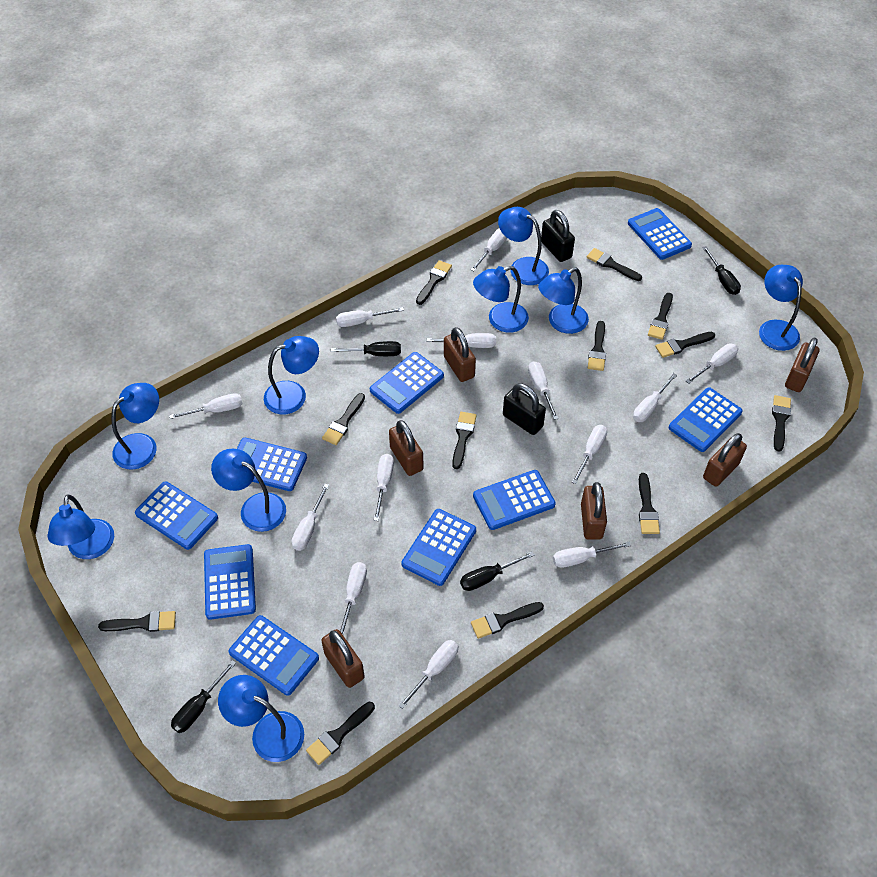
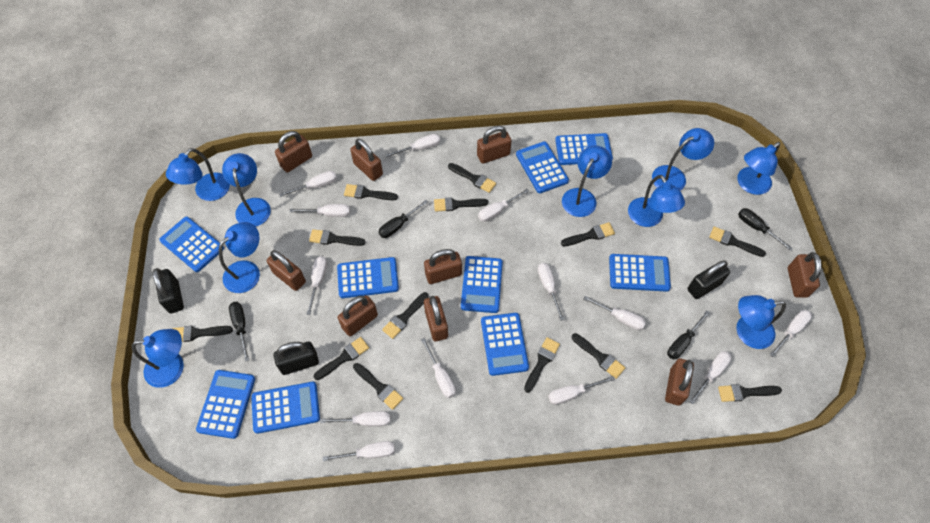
black brush: [98,611,176,632] [306,702,375,765] [322,393,365,445] [416,260,452,305] [452,412,477,469] [471,602,544,639] [587,248,642,281] [588,321,606,371] [639,473,660,534] [648,293,673,340] [655,332,715,358] [772,395,791,452] = 12 -> [172,326,233,342] [309,229,365,246] [314,337,369,380] [344,184,398,200] [353,363,403,410] [382,292,428,339] [434,197,488,212] [448,163,496,193] [524,337,560,393] [561,222,615,246] [572,333,625,379] [709,226,766,257] [718,384,782,402] = 13
black padlock: [503,383,546,435] [541,210,575,262] = 2 -> [153,268,184,314] [274,342,319,375] [687,260,730,299] = 3
brown padlock: [321,629,365,688] [389,420,424,476] [444,327,476,382] [581,482,607,540] [703,433,747,487] [785,338,820,392] = 6 -> [267,250,306,291] [275,131,312,172] [338,295,378,336] [350,139,383,181] [424,249,462,284] [424,296,448,341] [477,126,511,164] [665,359,694,406] [788,252,822,298] = 9

